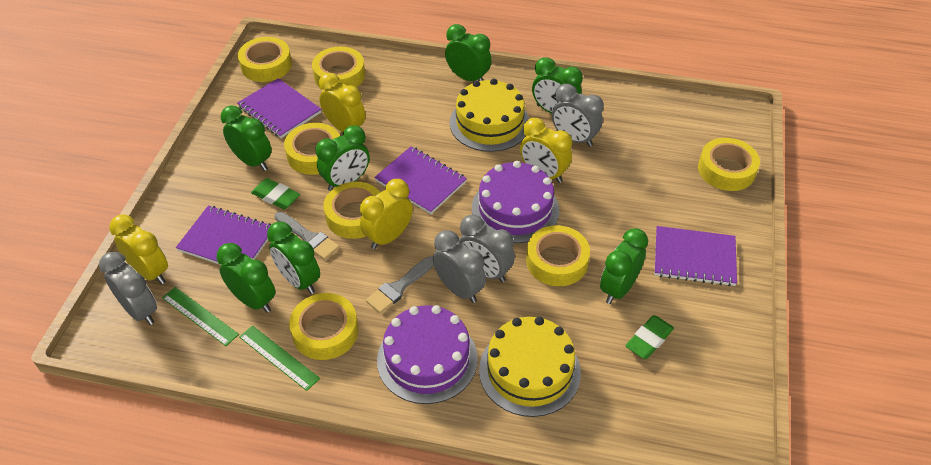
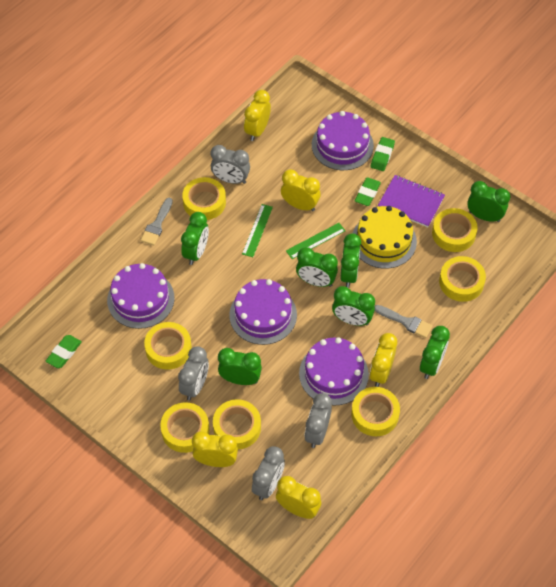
green eraser: [251,178,300,209] [626,315,674,359] = 2 -> [46,335,82,368] [355,178,381,206] [371,137,395,171] = 3
purple cake: [377,305,478,404] [472,161,559,243] = 2 -> [107,263,175,329] [229,279,297,345] [299,337,369,406] [312,111,374,170] = 4
purple notebook: [176,206,271,265] [238,78,321,138] [374,146,467,214] [655,226,737,286] = 4 -> [378,175,445,227] = 1
yellow cake: [450,79,529,152] [479,317,581,417] = 2 -> [353,206,417,269] = 1
yellow clock: [109,215,168,284] [319,73,366,132] [360,179,413,249] [520,118,572,183] = 4 -> [192,431,238,467] [244,90,271,141] [276,476,321,519] [281,169,320,211] [369,333,397,387] = 5

